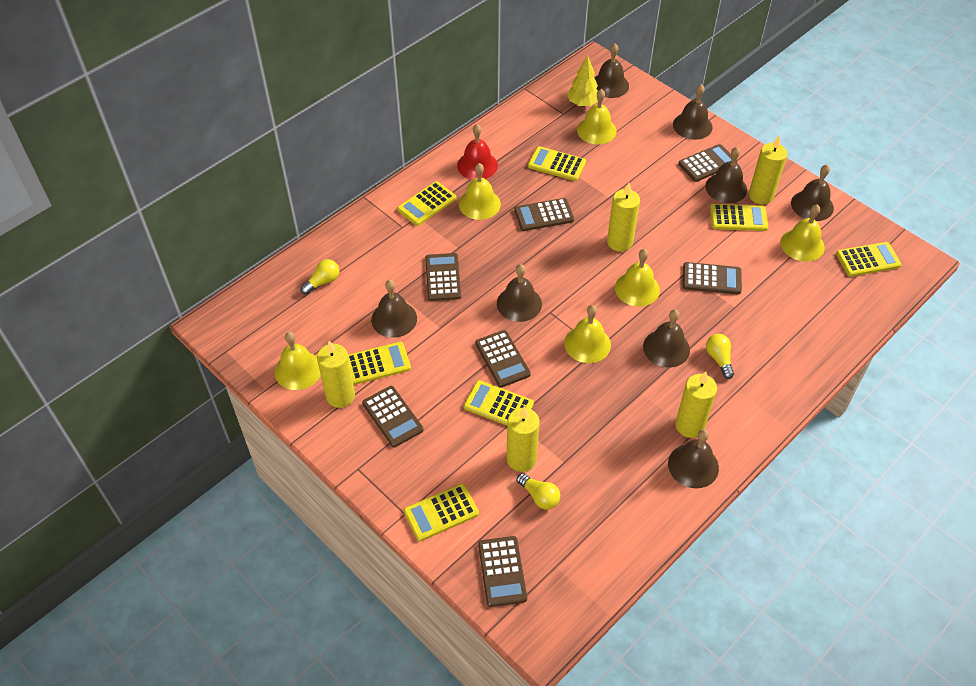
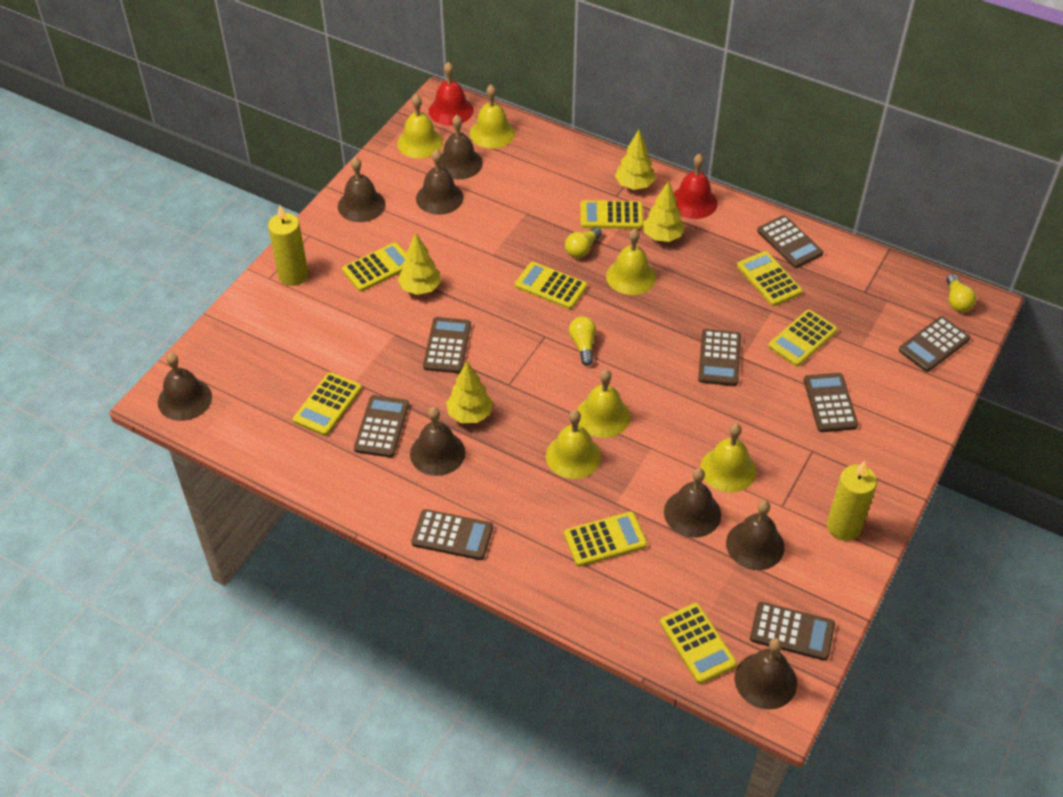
brown calculator: [362,386,424,447] [425,253,461,301] [475,330,531,387] [478,536,527,607] [514,198,574,231] [678,144,737,182] [683,262,742,294] = 7 -> [354,395,409,458] [411,509,493,560] [423,317,471,373] [698,329,741,386] [750,602,835,661] [757,215,823,268] [804,373,858,432] [899,316,970,372] = 8
red bell: [457,124,498,180] = 1 -> [429,62,473,126] [674,154,718,219] = 2
yellow calculator: [348,342,411,385] [397,181,456,226] [404,484,479,541] [464,380,534,426] [528,146,586,181] [710,204,768,231] [836,242,902,277] = 7 -> [293,372,362,436] [342,242,407,292] [515,262,587,309] [564,512,647,567] [580,200,643,229] [660,603,737,684] [737,251,803,306] [768,309,838,366] = 8
yellow candle: [317,341,355,408] [506,406,540,472] [607,183,640,252] [675,372,717,438] [749,135,787,205] = 5 -> [268,205,308,286] [827,461,877,541] = 2
yellow tree: [567,55,598,106] = 1 -> [397,233,441,295] [446,361,493,423] [615,130,656,190] [643,181,685,242] = 4

